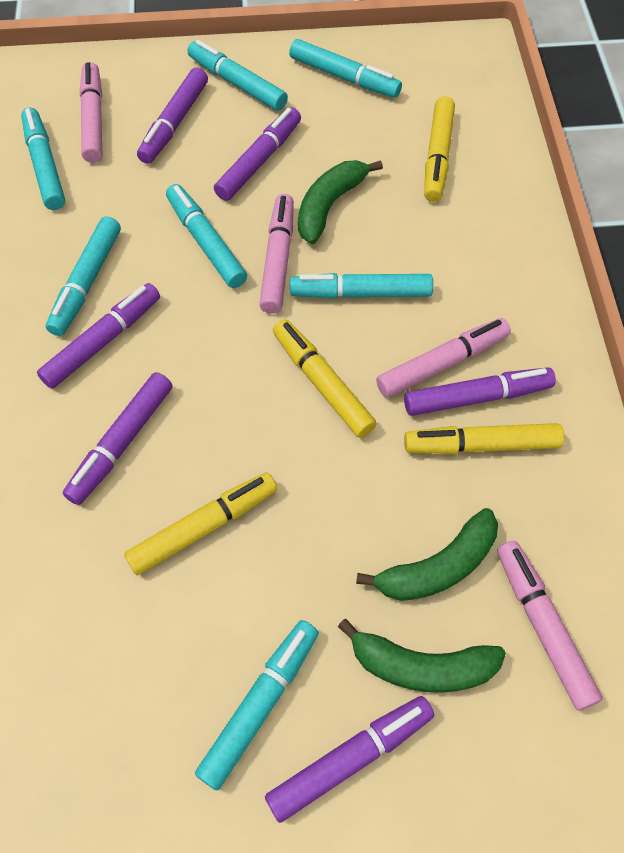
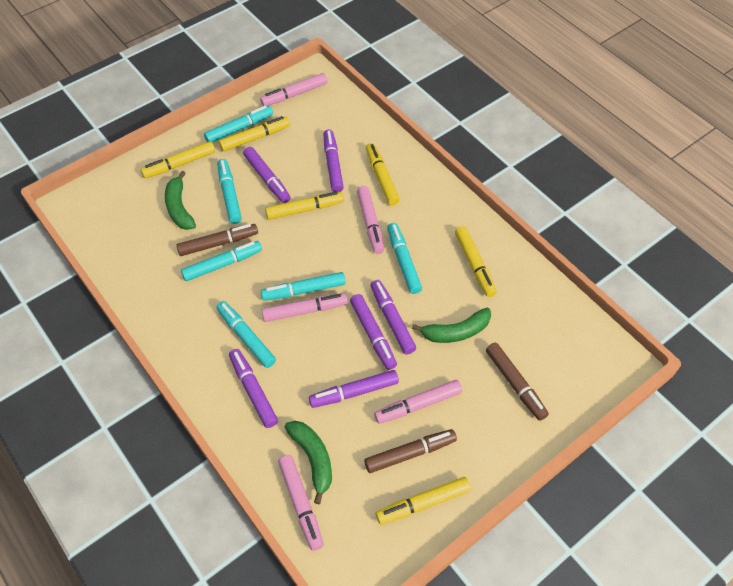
brown marker: none = 0 -> [176,224,258,256] [364,429,457,473] [486,343,549,421] = 3
pink marker: [80,62,102,163] [259,194,294,314] [376,318,511,398] [497,541,602,711] = 4 -> [260,73,328,106] [262,293,348,322] [278,455,324,551] [357,186,384,254] [374,380,462,424] = 5
turquoise marker: [21,107,65,210] [46,216,121,336] [166,184,247,288] [187,40,288,111] [195,620,319,791] [289,39,402,98] [290,273,433,299] = 7 -> [181,241,262,281] [204,106,273,143] [216,301,276,368] [217,159,242,224] [261,272,346,301] [387,223,422,294] = 6
yellow marker: [124,472,277,575] [273,319,377,438] [404,423,564,454] [424,96,455,202] = 4 -> [141,141,215,178] [219,116,290,152] [265,192,344,220] [366,143,400,206] [376,477,471,524] [455,226,497,297] = 6

